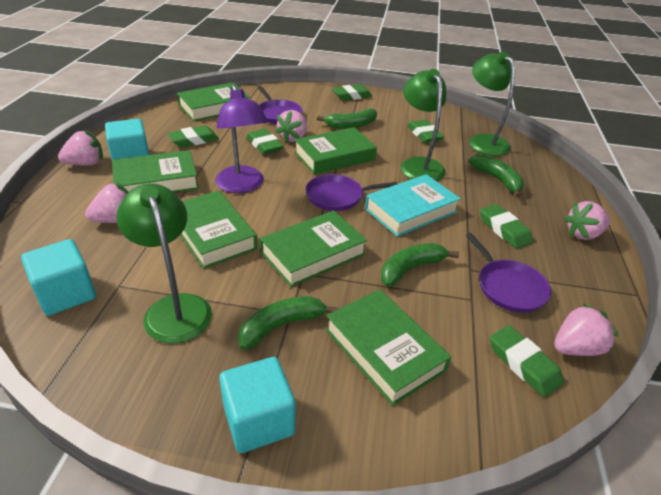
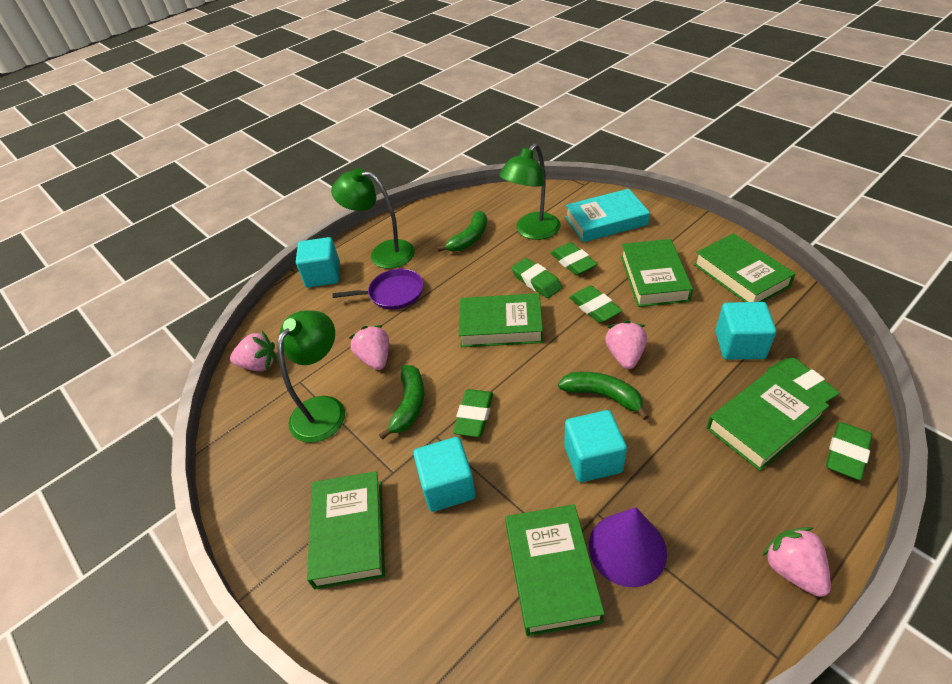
green banana: [238,296,338,350] [317,109,377,129] [381,243,459,287] [469,154,524,198] = 4 -> [379,365,424,440] [437,211,487,252] [558,372,649,420] = 3
pink strawberry: [58,130,103,165] [85,183,128,223] [275,110,307,143] [554,303,619,356] [564,201,610,240] = 5 -> [230,331,276,371] [349,325,389,370] [605,320,647,369] [762,527,831,597] = 4
purple cone: none = 0 -> [589,507,667,587] = 1
purple lamp: [215,84,268,193] = 1 -> none = 0
purple pan: [258,86,303,124] [305,174,397,211] [466,233,551,313] = 3 -> [332,269,423,310] = 1
turquoise cube: [21,239,96,316] [105,119,149,160] [219,357,296,453] = 3 -> [296,237,340,288] [413,437,476,512] [564,410,627,482] [715,302,776,360] = 4

